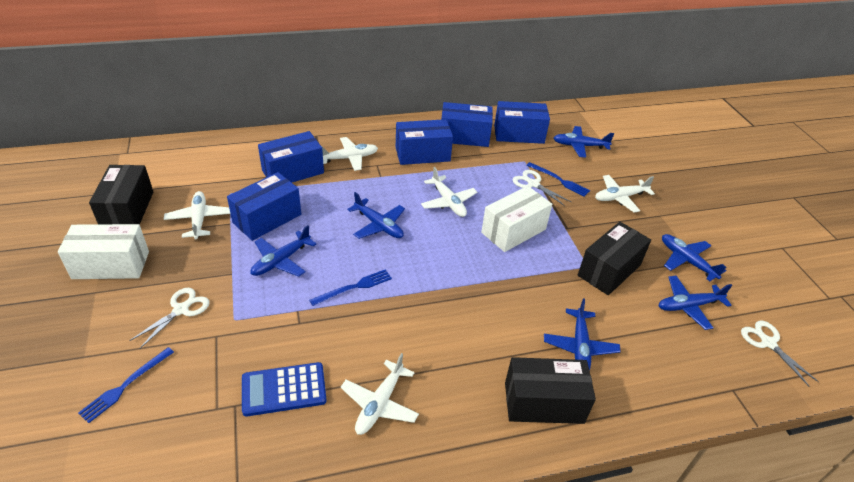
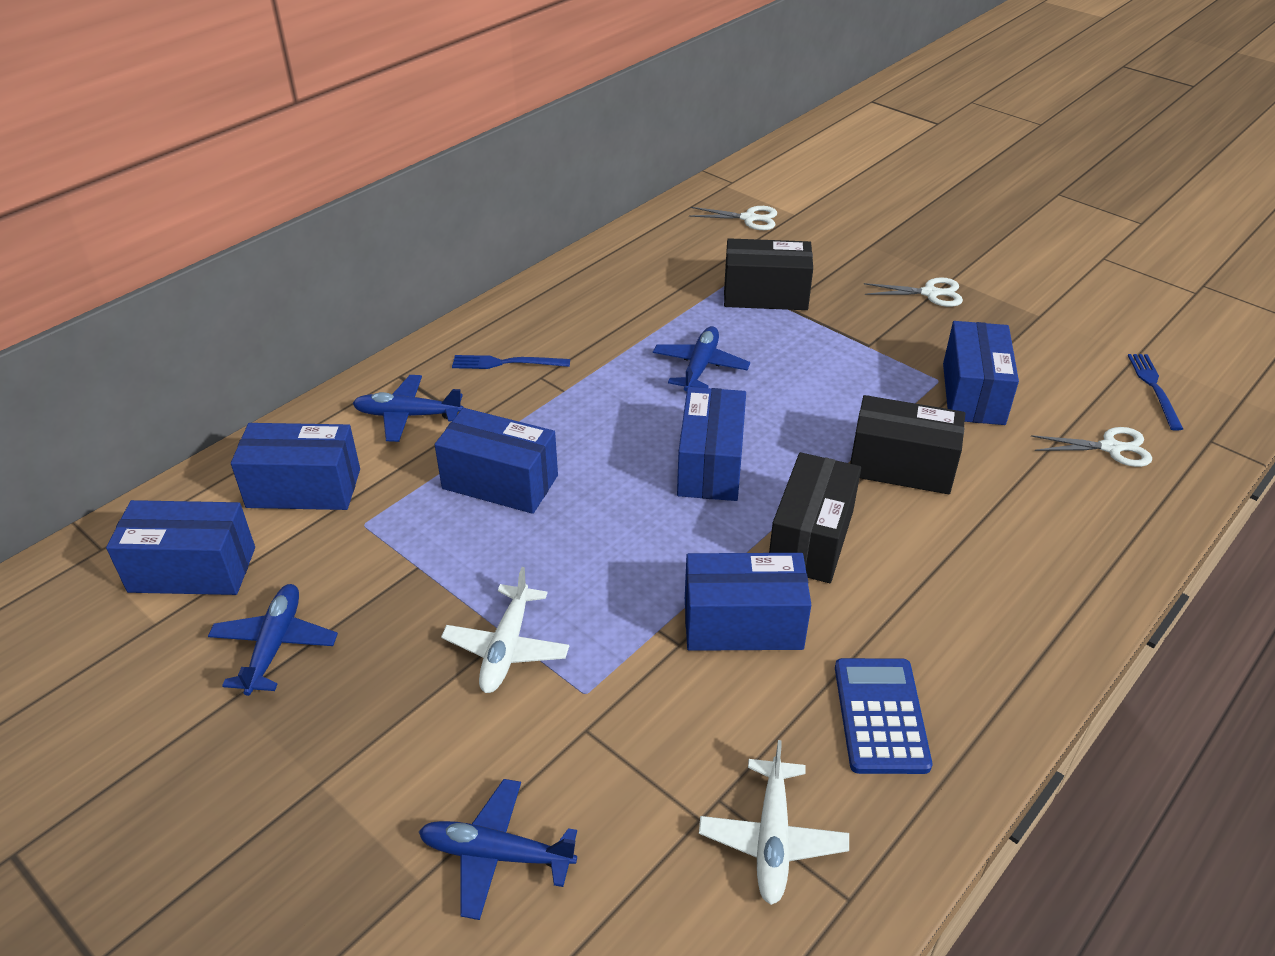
blue box: [227,172,301,241] [258,131,324,183] [396,119,453,165] [441,102,493,147] [494,101,550,144] = 5 -> [106,500,255,595] [231,423,360,510] [435,408,558,514] [677,387,746,501] [685,553,811,651] [943,321,1019,425] = 6
blue fork: [78,347,174,423] [309,269,392,306] [527,162,590,197] = 3 -> [452,355,570,369] [1128,354,1183,431] = 2
blue plane: [251,225,317,277] [347,192,405,239] [544,298,621,371] [554,126,614,158] [659,276,732,330] [662,234,726,281] = 6 -> [208,584,338,696] [352,375,463,442] [418,779,577,920] [653,326,750,391] = 4
white box: [58,224,149,279] [481,186,552,252] = 2 -> none = 0
white plane: [164,191,230,239] [321,137,378,171] [341,353,419,435] [421,167,477,217] [595,175,655,213] = 5 -> [441,567,569,693] [699,740,849,905] = 2

